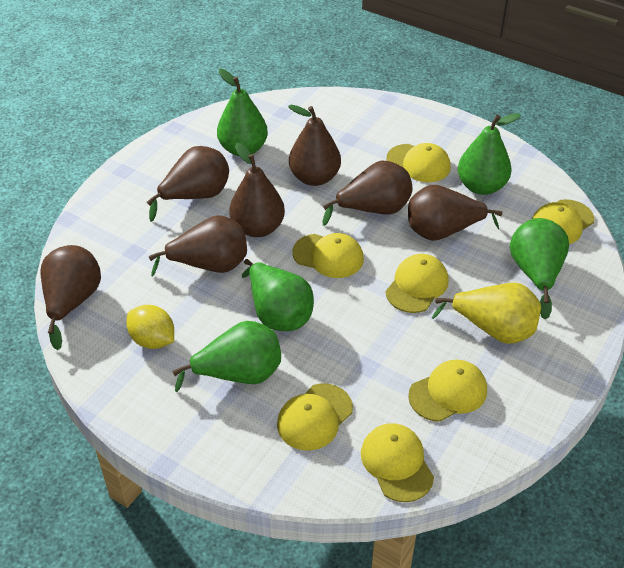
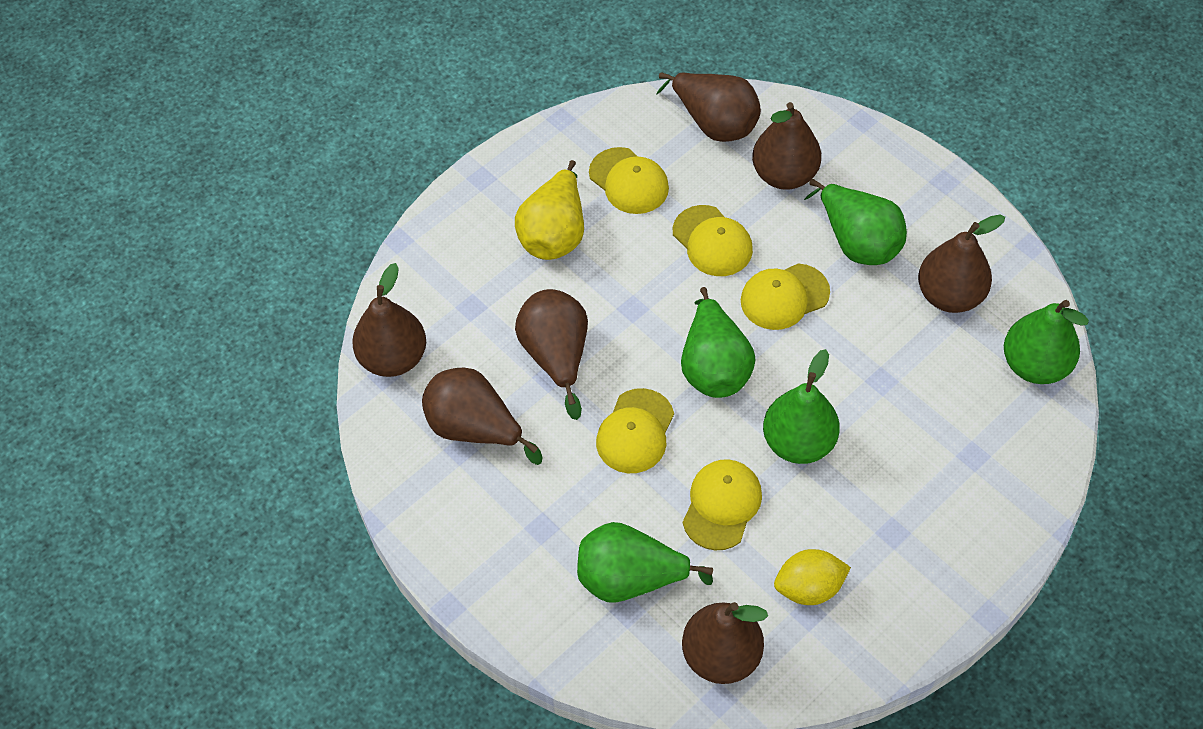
yellow cap: [277,383,353,451] [292,233,364,278] [361,423,434,502] [386,143,451,182] [386,254,449,313] [408,360,487,422] [532,199,594,244] = 7 -> [589,147,669,214] [596,388,674,473] [673,205,753,276] [683,459,762,550] [741,264,830,330] = 5

